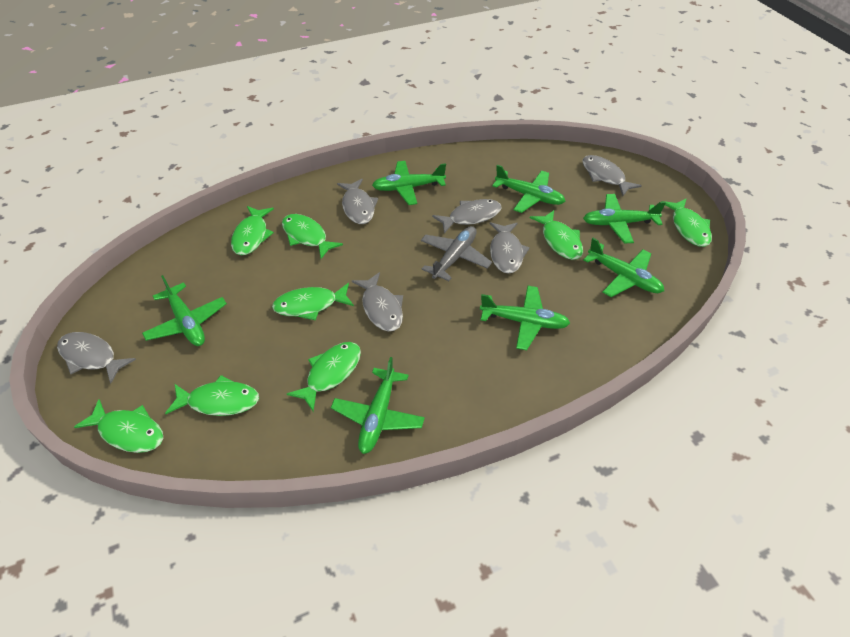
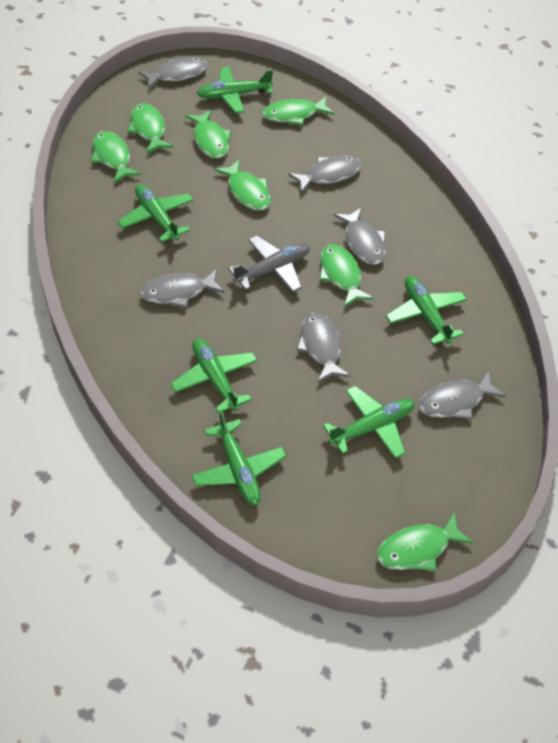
green fish: [74,399,163,453] [165,375,259,416] [231,206,274,255] [272,283,354,320] [282,214,343,259] [287,342,361,411] [530,210,583,260] [661,198,712,247] = 8 -> [91,131,142,183] [127,103,174,154] [185,110,231,158] [214,159,271,211] [262,96,334,125] [319,244,374,307] [377,512,473,571] = 7
green plane: [142,275,227,346] [331,357,425,454] [372,161,446,205] [480,286,570,350] [492,165,565,213] [583,194,666,243] [583,238,664,297] = 7 -> [118,184,194,242] [170,338,257,413] [192,410,286,505] [197,67,273,113] [323,386,415,459] [386,276,467,345] = 6

